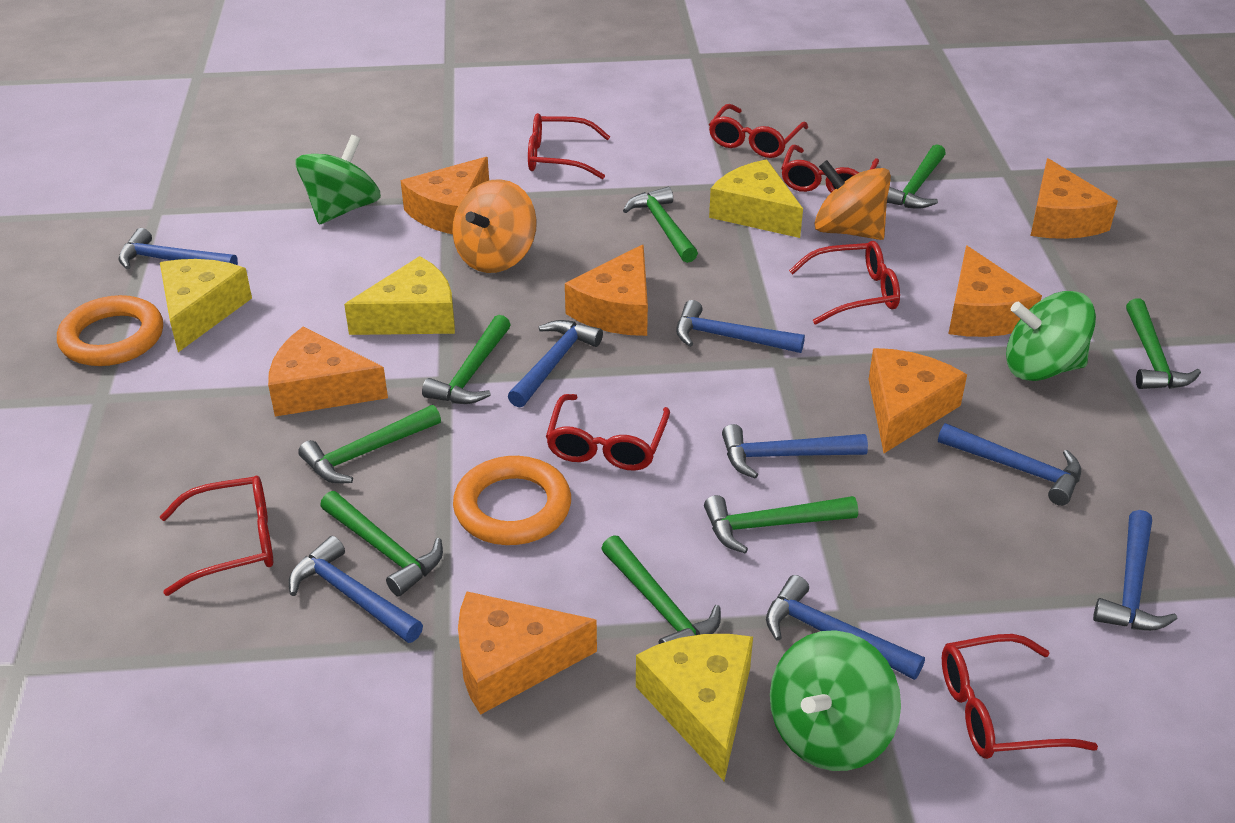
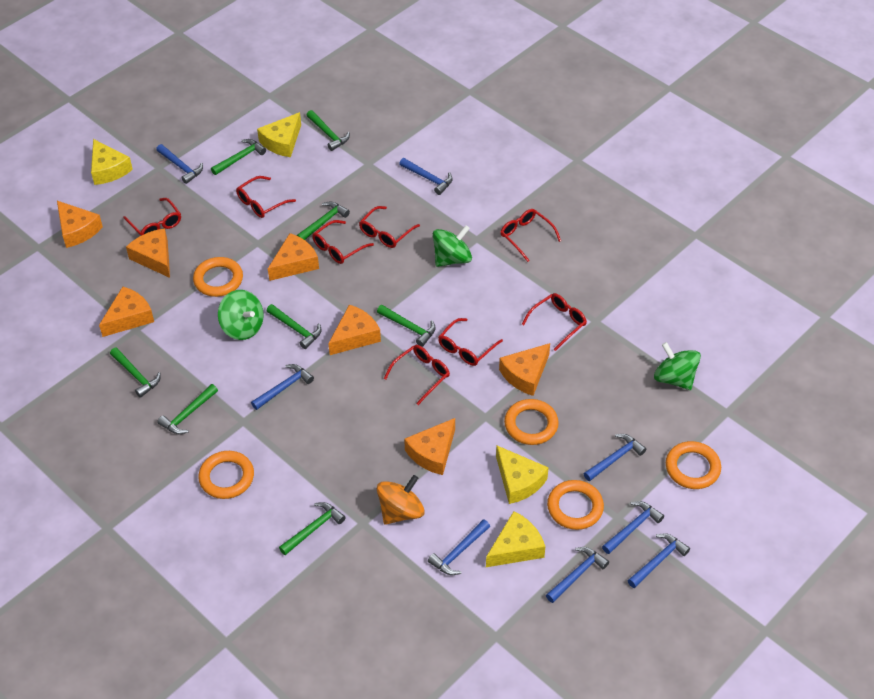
orange ring: [57,295,163,366] [453,456,571,545] = 2 -> [193,257,243,297] [198,451,254,499] [504,399,559,445] [547,480,604,530] [666,441,721,489] = 5
orange spinning top: [452,179,537,273] [814,160,891,240] = 2 -> [377,475,425,525] = 1
red glasses: [160,476,273,596] [528,113,610,179] [546,394,670,471] [709,104,808,158] [781,144,879,193] [789,241,900,325] [942,634,1098,759] = 7 -> [123,198,181,236] [236,176,296,218] [312,220,374,264] [359,206,420,248] [384,345,450,405] [438,318,503,366] [501,209,561,262] [522,293,587,351] = 8

